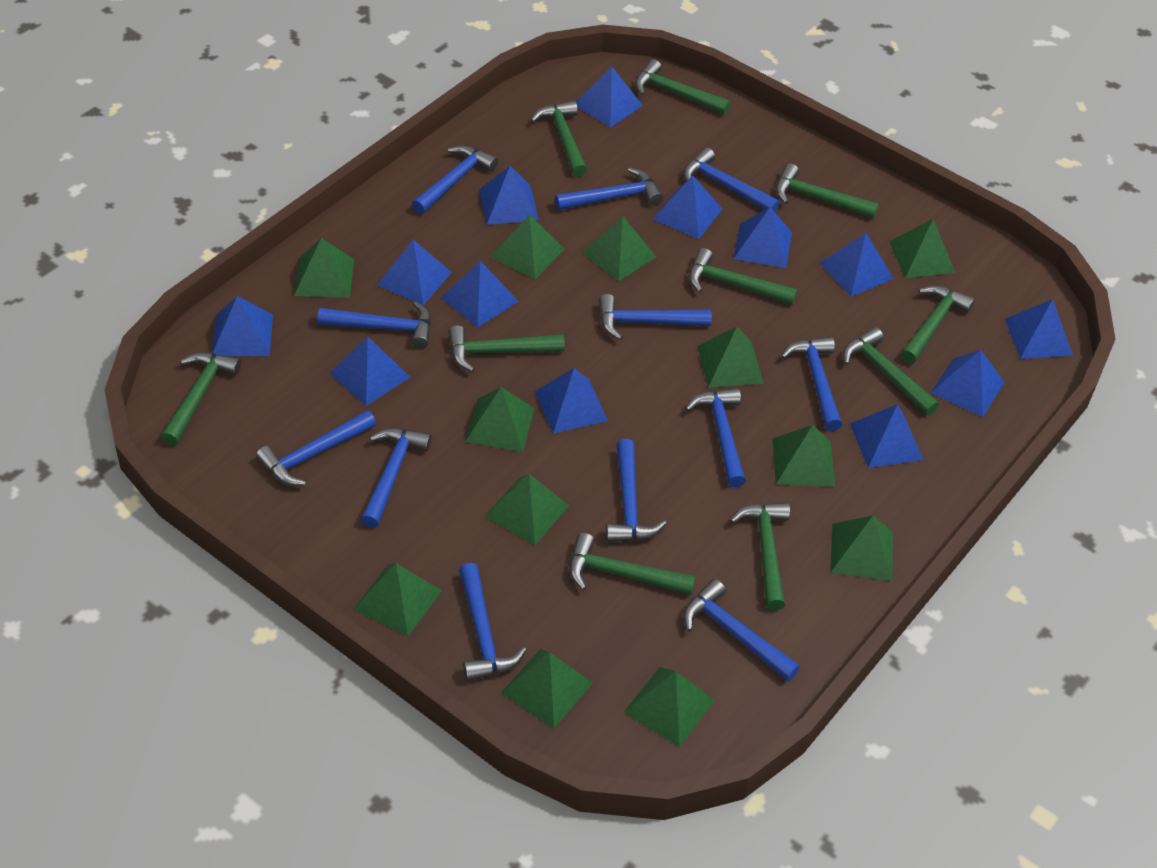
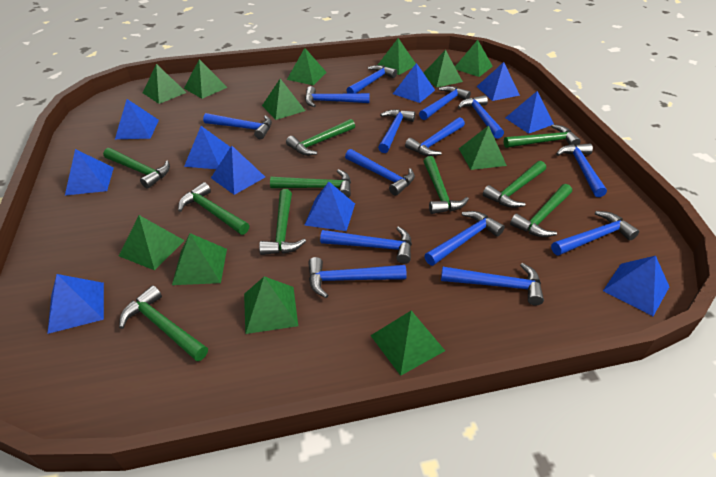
blue hammer: [256,410,376,486] [317,301,432,348] [361,428,432,528] [412,145,498,214] [459,563,526,681] [555,167,663,210] [599,294,712,340] [606,439,667,542] [683,579,800,681] [684,148,780,212] [685,388,746,487] [781,337,842,431] = 12 -> [203,113,272,139] [305,86,370,107] [308,257,407,298] [320,226,412,264] [345,149,415,196] [346,65,397,94] [378,109,415,153] [405,117,465,156] [419,86,471,120] [424,211,505,266] [441,263,544,305] [458,95,504,139] [551,211,639,255] [556,143,607,197] = 14
blue pyramid: [212,296,273,356] [329,337,410,406] [377,240,452,306] [441,261,519,328] [479,166,539,225] [535,368,608,434] [576,66,643,128] [653,176,722,239] [733,207,792,268] [820,233,894,297] [850,404,923,468] [931,350,1005,417] [1005,299,1073,359] = 13 -> [47,274,104,334] [65,149,114,195] [115,99,159,139] [184,126,230,169] [211,146,265,195] [305,182,355,231] [393,63,435,103] [476,62,520,101] [505,91,554,134] [603,256,669,316] = 10

